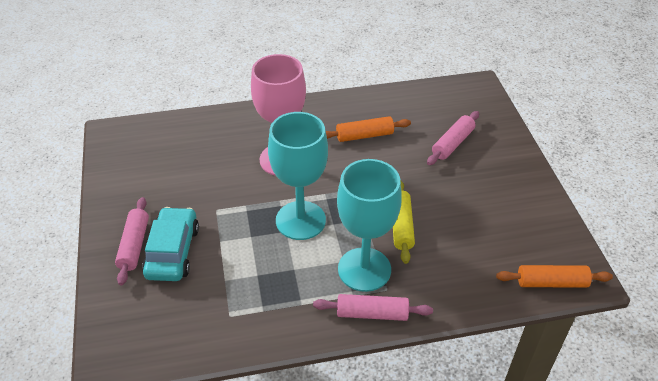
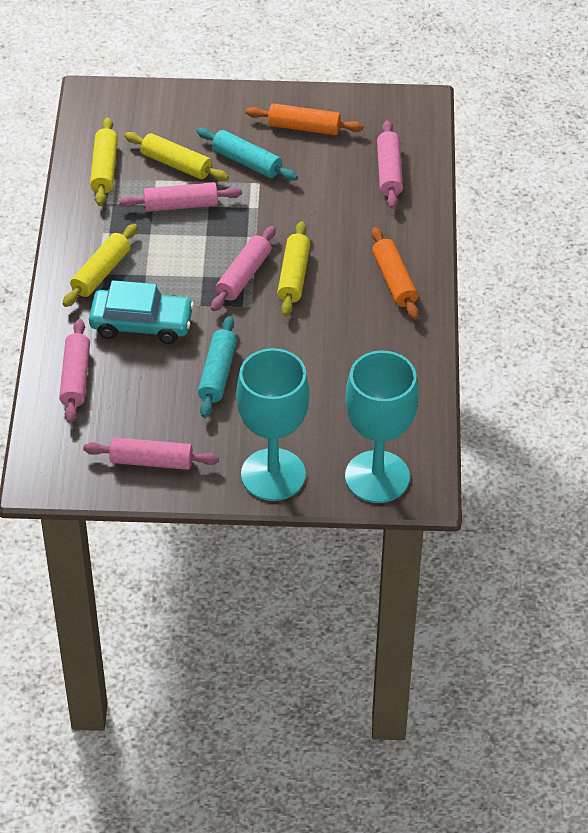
pink goblet: [251,54,306,176] = 1 -> none = 0
pink rolling pin: [115,197,149,285] [313,294,433,321] [427,111,479,165] = 3 -> [59,319,90,423] [83,437,219,470] [119,182,242,212] [211,226,276,311] [377,120,403,209] = 5
turquoise rolling pin: none = 0 -> [197,128,298,181] [198,316,237,418] = 2
yellow rolling pin: [393,180,415,264] = 1 -> [63,224,137,307] [90,117,118,206] [124,132,229,181] [277,221,310,316] = 4

